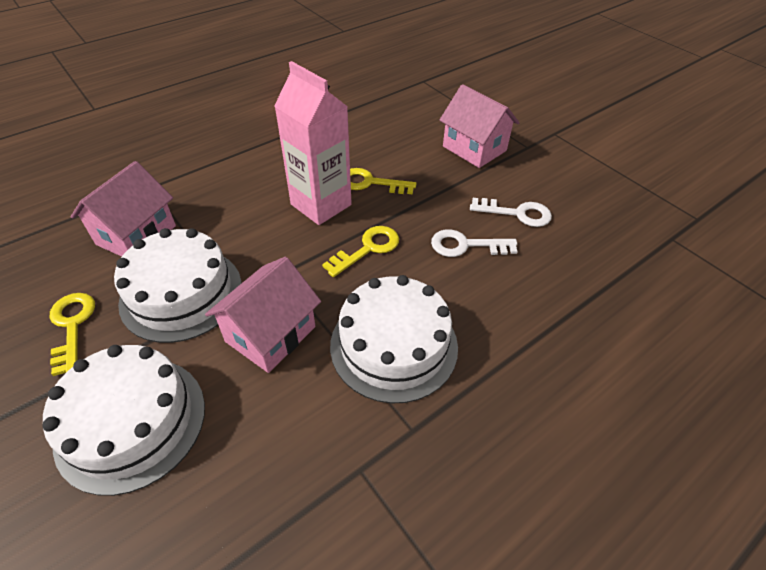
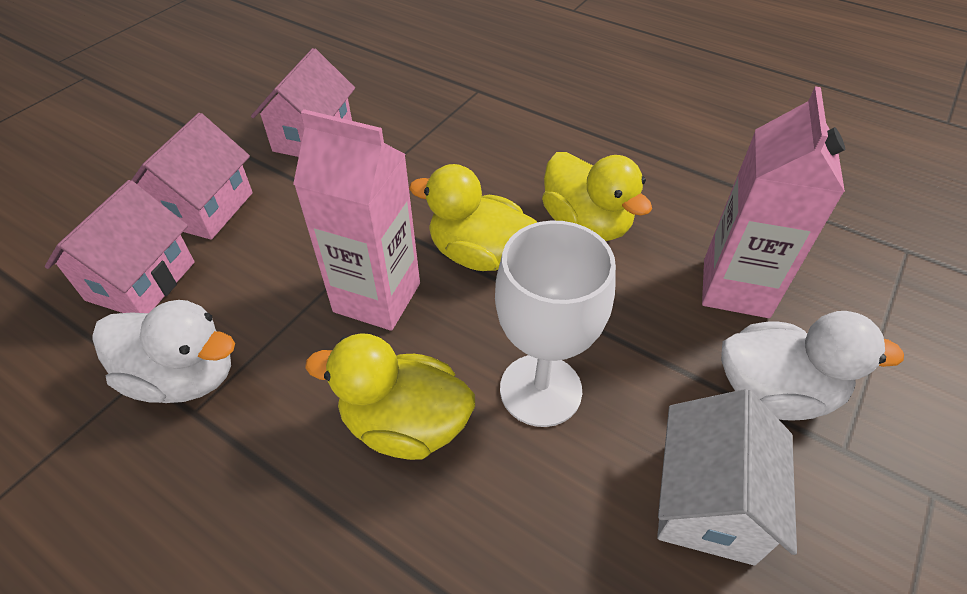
pink carton: [274,61,352,225] = 1 -> [293,109,420,331] [702,86,845,318] = 2
white cake: [43,345,205,496] [114,228,242,343] [330,275,458,404] = 3 -> none = 0
white duck: none = 0 -> [92,300,235,403] [721,311,904,420] = 2
white goblet: none = 0 -> [495,220,616,427] = 1
white house: none = 0 -> [657,389,797,565] = 1
white key: [431,229,518,257] [470,198,552,227] = 2 -> none = 0
yellow duck: none = 0 -> [305,333,475,460] [409,164,537,271] [542,152,652,241] = 3
yellow key: [50,293,95,376] [322,226,399,277] [350,168,416,195] = 3 -> none = 0

